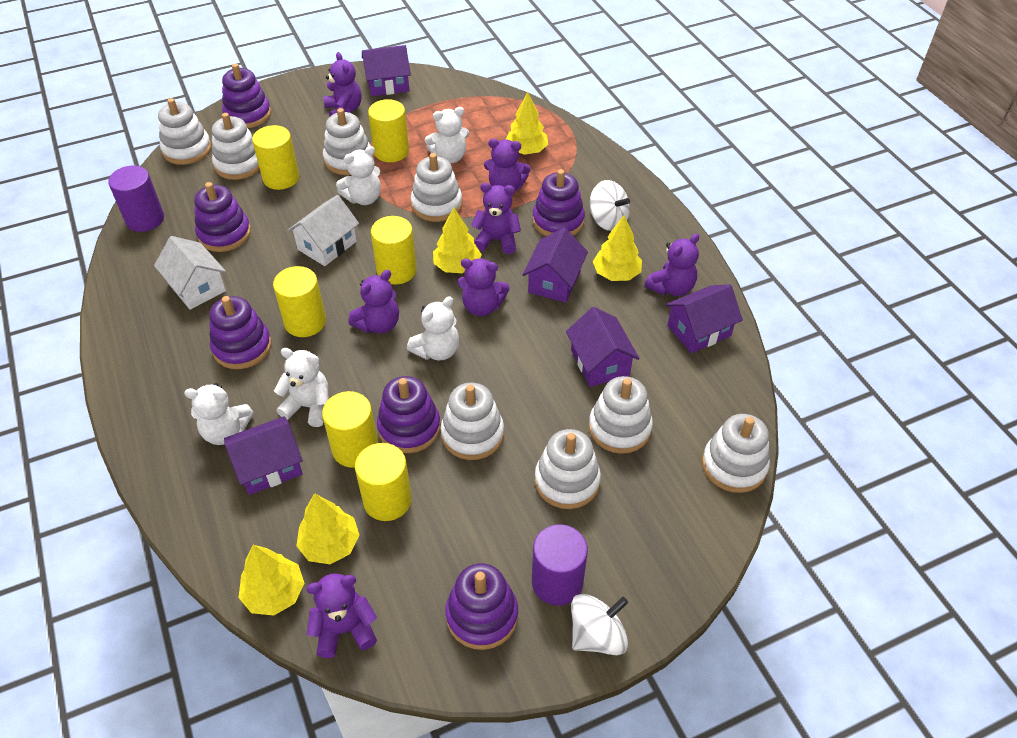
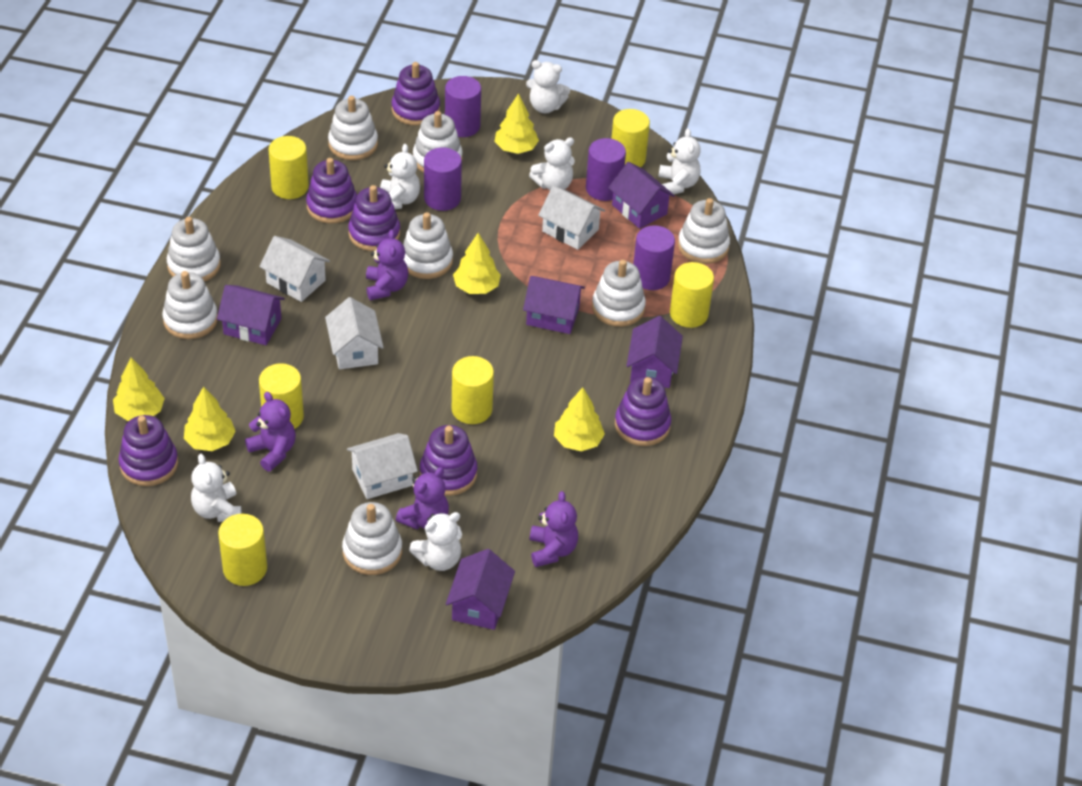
purple cylinder: [108,166,164,232] [532,524,588,606] = 2 -> [424,147,462,211] [445,76,481,137] [586,138,626,201] [633,225,675,290] = 4
purple teddy bear: [307,573,377,658] [323,52,362,116] [348,270,399,333] [457,258,510,316] [471,183,521,254] [484,139,531,191] [645,233,699,296] = 7 -> [245,392,296,471] [366,230,408,300] [396,467,449,529] [530,491,578,567] = 4
white house: [154,236,226,310] [287,195,359,266] = 2 -> [259,236,330,302] [325,297,384,369] [347,433,418,499] [538,185,605,250] = 4
white spinning top: [571,594,628,655] [590,180,630,231] = 2 -> none = 0
white teddy bear: [184,383,254,445] [274,348,329,427] [336,146,381,205] [407,296,459,360] [425,107,469,163] = 5 -> [191,454,242,522] [380,144,420,209] [409,512,462,571] [526,60,570,113] [529,137,575,190] [658,128,701,194] = 6

